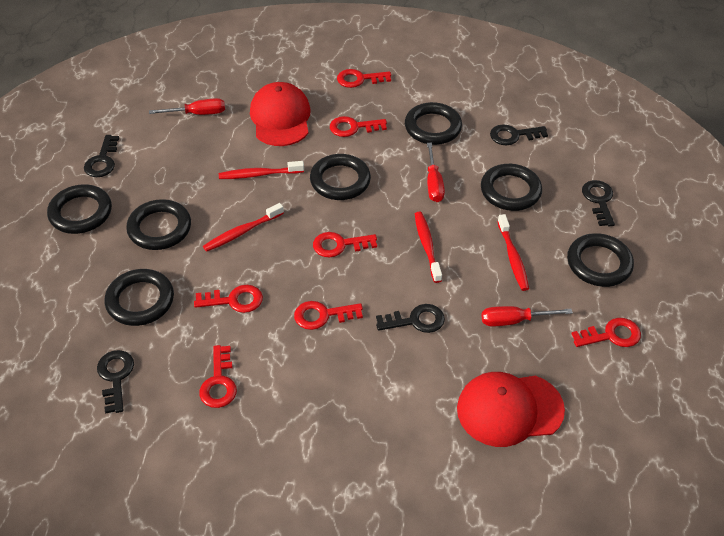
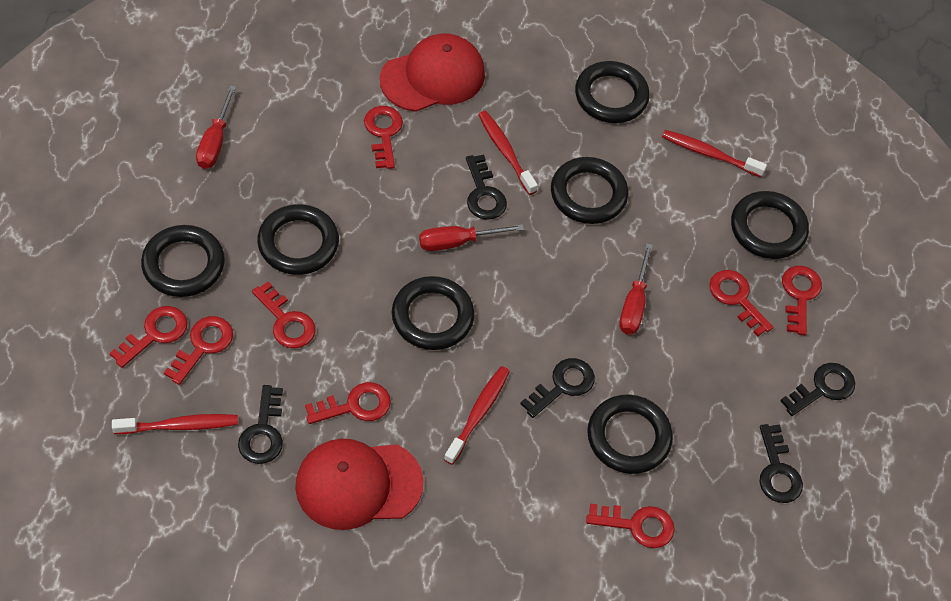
red key: [194,285,263,313] [199,345,237,408] [294,301,363,330] [313,232,377,258] [330,116,387,137] [337,69,391,88] [571,318,641,347] = 7 -> [110,306,188,368] [164,316,233,385] [252,281,315,348] [305,382,391,424] [364,106,403,169] [586,504,675,548] [709,270,773,337] [782,266,822,335] = 8

